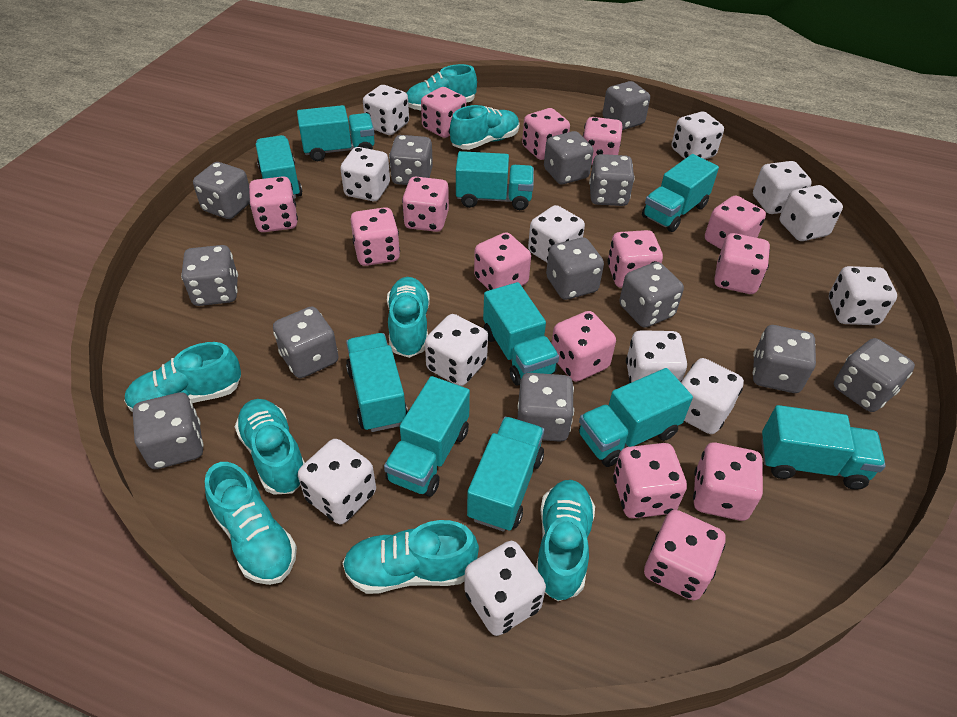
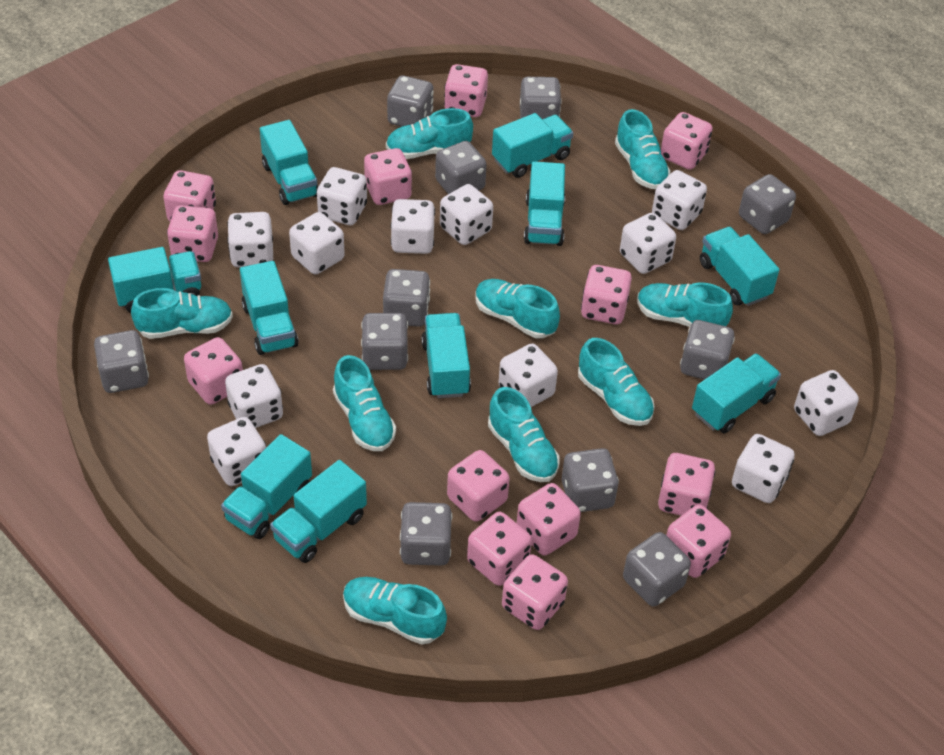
grey dice: [133,392,204,469] [181,245,238,306] [193,162,250,219] [273,307,339,378] [389,135,433,185] [517,373,574,442] [544,131,593,184] [546,238,604,300] [589,154,635,206] [603,81,650,130] [619,262,684,328] [753,325,816,393] [834,338,915,412] = 13 -> [94,330,149,393] [361,313,408,370] [383,269,430,327] [387,76,434,127] [400,502,452,566] [435,141,487,194] [520,77,562,119] [562,448,619,512] [623,532,691,606] [680,320,735,380] [739,174,796,234] = 11
pink dice: [249,176,298,232] [350,207,400,266] [402,177,449,232] [421,87,466,138] [474,232,531,290] [522,108,570,160] [551,311,616,382] [583,117,623,165] [607,230,663,288] [613,443,687,518] [644,510,725,600] [693,442,763,521] [705,195,766,249] [714,233,770,294] = 14 -> [163,170,216,221] [167,205,218,262] [184,337,243,405] [364,148,412,205] [444,64,488,117] [447,450,510,522] [467,512,532,586] [502,554,568,630] [517,483,581,555] [581,265,632,324] [658,453,715,516] [661,112,713,170] [666,504,731,578] = 13
turquoise shoe: [124,342,241,412] [205,462,297,585] [235,399,305,495] [343,520,479,594] [387,277,430,358] [407,64,477,110] [450,105,520,150] [536,480,595,601] = 8 -> [131,288,233,339] [333,355,396,451] [343,577,447,645] [386,108,473,159] [475,279,560,338] [488,387,559,482] [578,338,655,426] [615,109,671,189] [637,282,733,327] = 9

